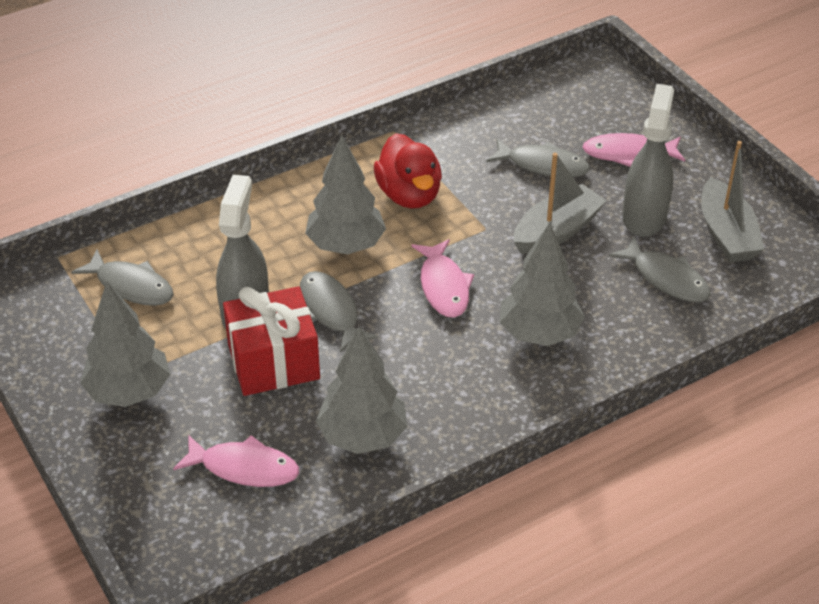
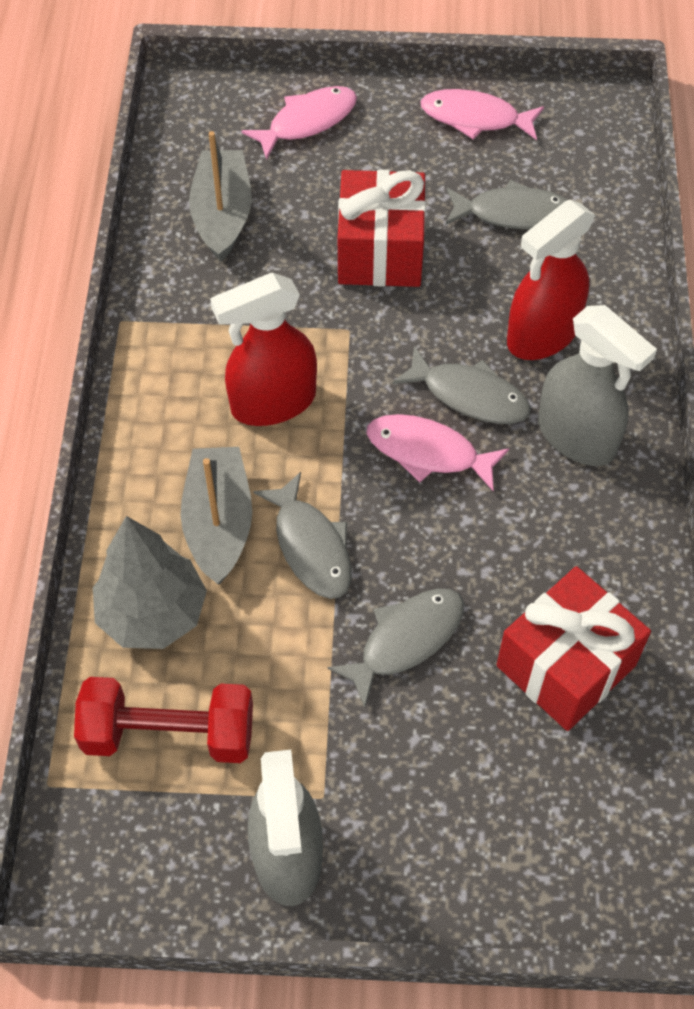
grey tree: [80,282,171,407] [305,135,386,254] [316,326,407,454] [500,222,585,346] = 4 -> [93,516,207,649] = 1
red duck: [374,133,442,209] = 1 -> none = 0
red dumbbell: none = 0 -> [74,677,253,763] = 1
red gift: [223,286,320,396] = 1 -> [338,170,426,287] [496,566,651,731] = 2
red spray bottle: none = 0 -> [210,273,317,426] [507,200,596,360] = 2

